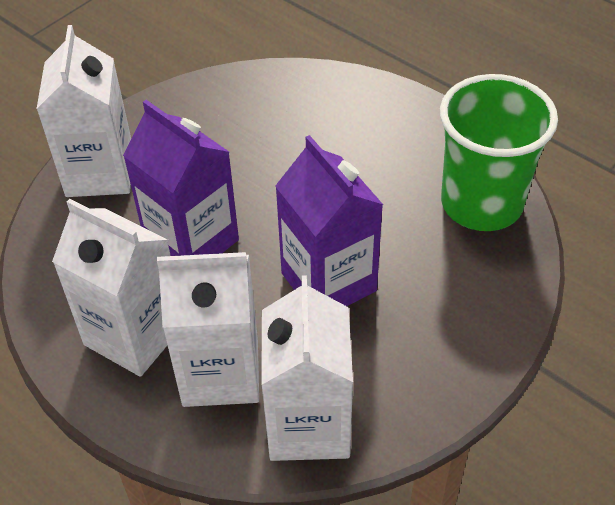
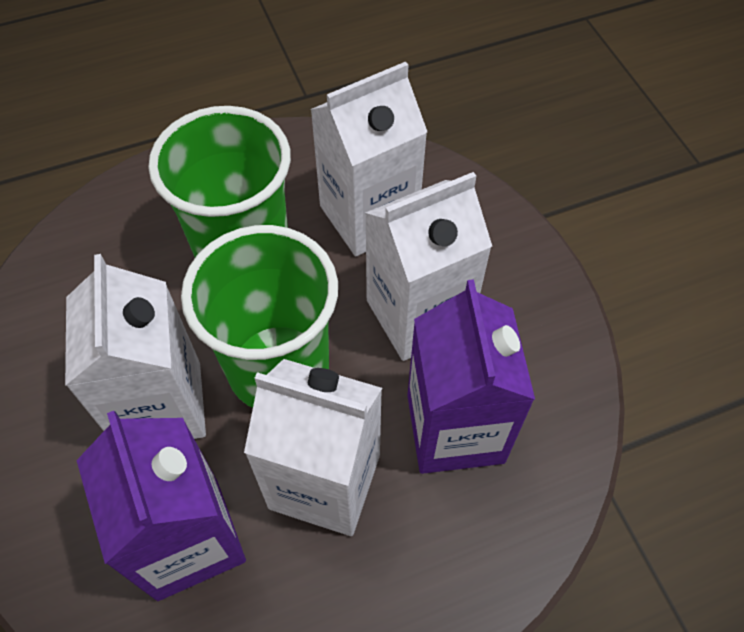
green cup: [440,74,558,231] = 1 -> [148,106,291,257] [181,225,338,408] = 2

